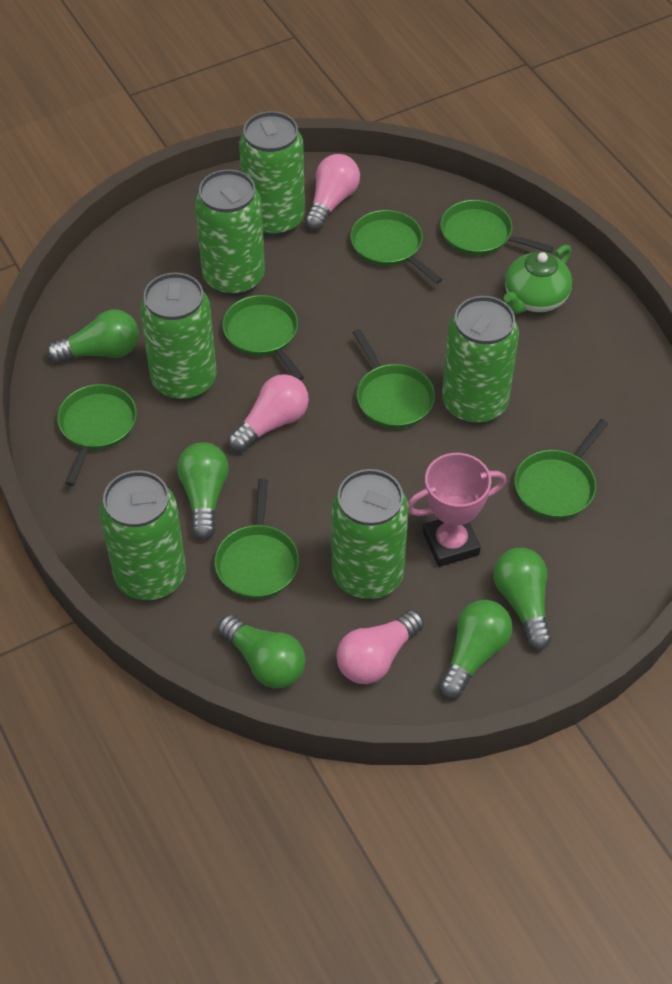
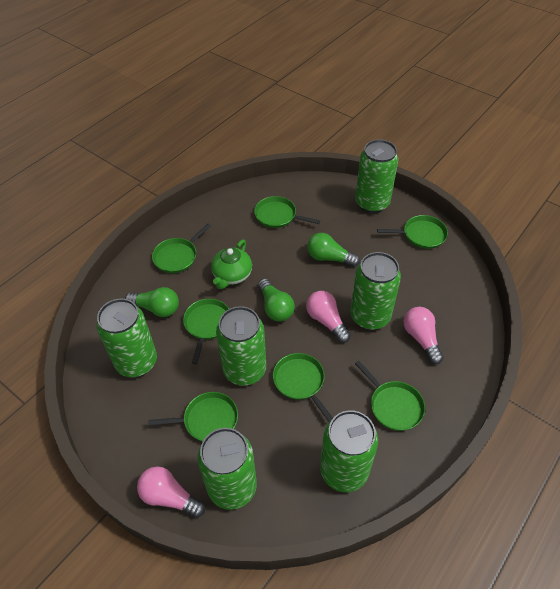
green light bulb: [47,310,139,363] [177,442,229,539] [218,615,306,689] [439,600,513,699] [493,548,552,650] = 5 -> [125,287,179,317] [258,278,295,322] [307,233,360,267] = 3
pink trophy: [408,453,506,567] = 1 -> none = 0

